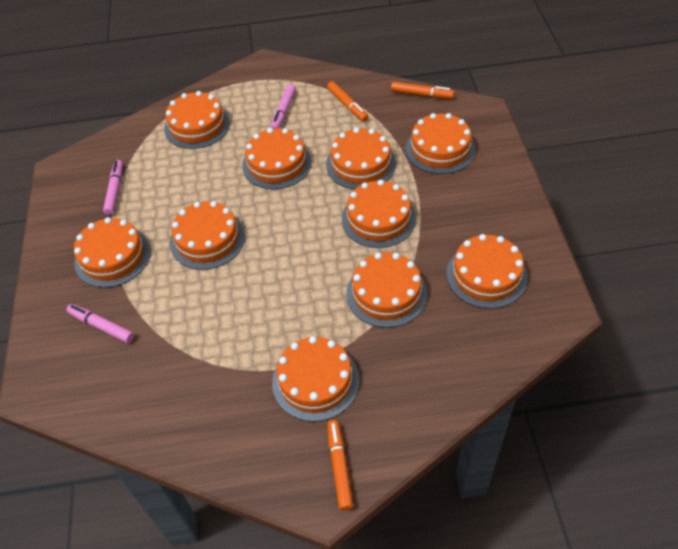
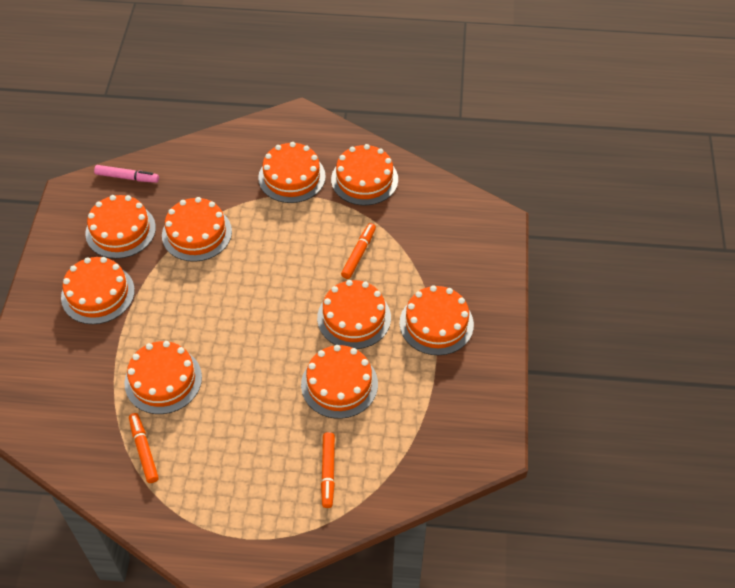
orange cake: [74,217,151,288] [164,91,230,149] [170,201,245,270] [242,128,312,189] [272,336,359,422] [326,127,396,190] [342,180,416,248] [346,252,427,328] [405,113,475,174] [446,234,527,309] = 10 -> [61,257,135,324] [85,195,156,259] [125,341,202,414] [162,197,232,262] [258,142,326,203] [301,345,378,419] [317,280,391,349] [331,144,398,205] [400,285,474,355] = 9
pink marker: [66,304,134,343] [103,160,123,215] [270,84,296,129] = 3 -> [94,165,159,183] = 1

